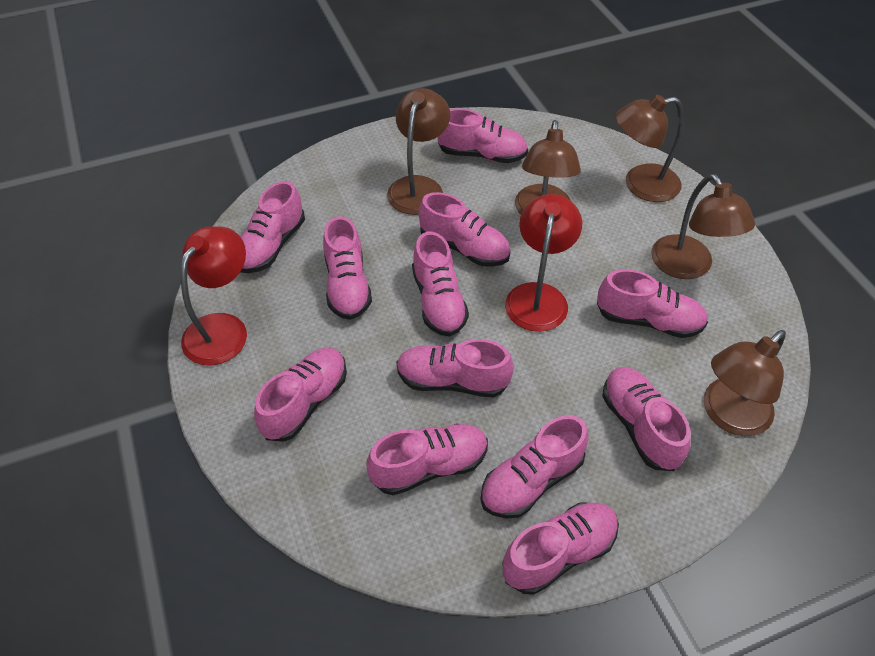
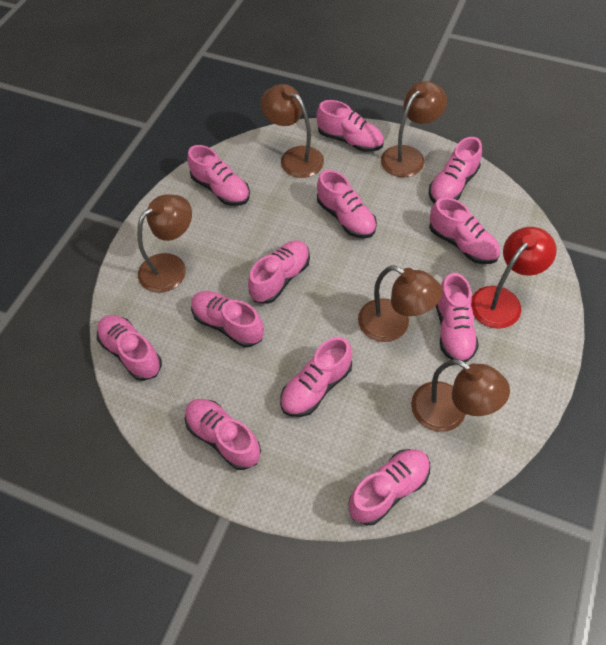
red lamp: [180,226,247,365] [505,194,582,332] = 2 -> [471,227,557,329] = 1

